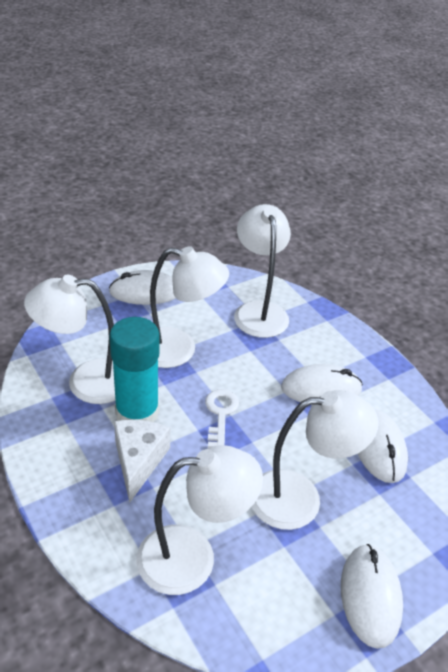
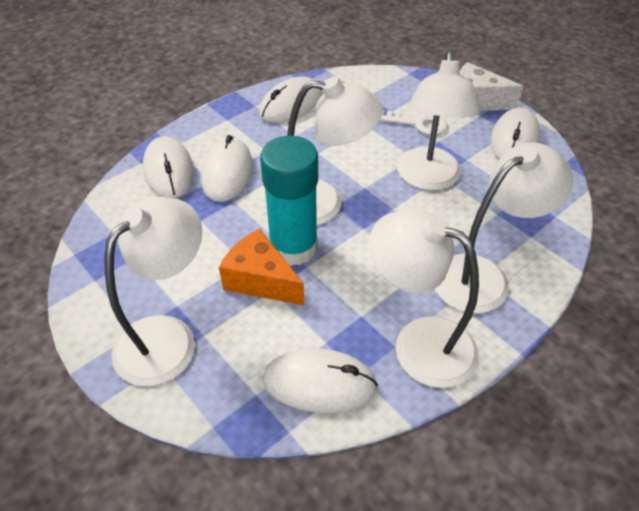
orange cheese: none = 0 -> [219,228,304,305] = 1
white mouse: [109,270,176,305] [281,364,363,405] [341,544,403,649] [358,409,408,483] = 4 -> [143,136,194,198] [201,135,253,202] [259,76,323,123] [263,348,378,413] [490,108,540,159] = 5

